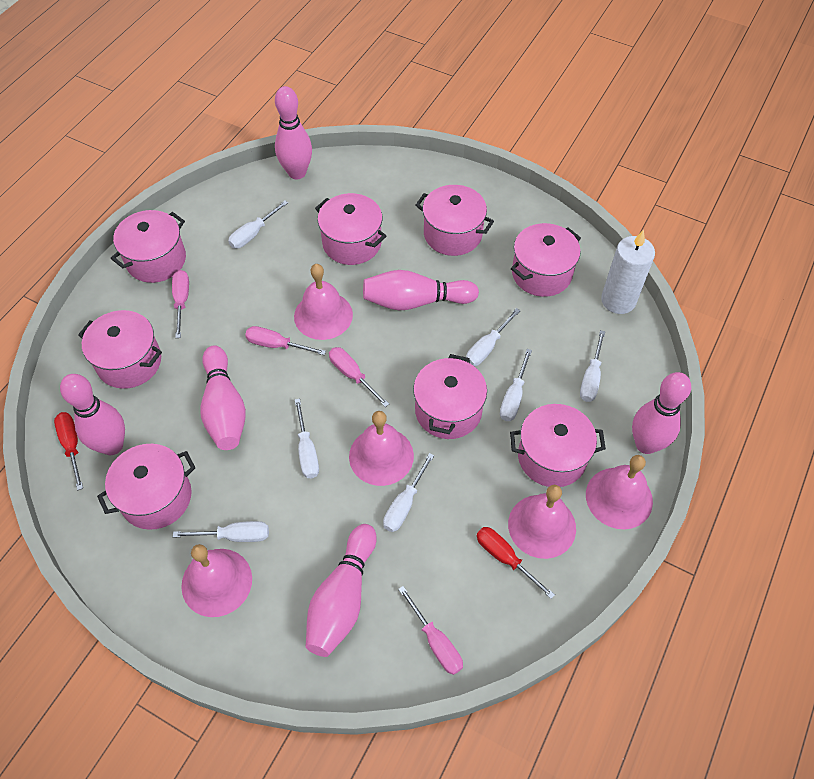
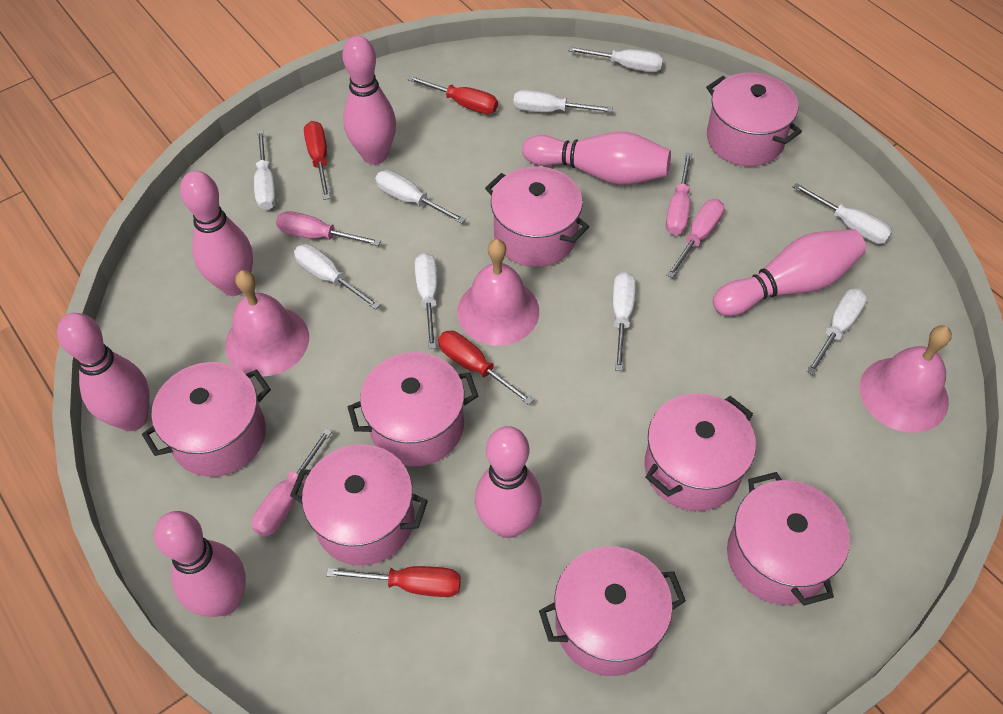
pink bell: [181,544,252,617] [294,264,353,340] [349,411,414,486] [508,485,576,559] [586,455,653,529] = 5 -> [225,270,309,377] [457,239,539,346] [860,325,952,433] = 3
pink bowling pin: [60,374,125,455] [200,345,246,450] [275,86,312,179] [306,524,377,657] [363,270,479,310] [632,372,691,454] = 6 -> [57,313,149,431] [154,511,246,617] [180,171,253,296] [343,36,396,165] [475,426,542,538] [522,132,671,185] [713,229,866,316] = 7
red screwdriver: [54,412,83,490] [476,527,555,599] = 2 -> [304,121,330,200] [326,566,461,597] [407,76,498,114] [438,331,534,405] = 4
white candle: [601,230,655,314] = 1 -> none = 0
white screwdriver: [173,521,269,542] [228,200,288,248] [295,399,319,478] [383,453,434,532] [466,308,521,366] [500,349,532,421] [580,330,605,402] = 7 -> [254,130,277,210] [294,244,380,310] [375,170,466,224] [415,253,438,349] [514,90,613,112] [567,47,663,72] [612,272,636,371] [793,183,893,244] [807,288,867,375] = 9

